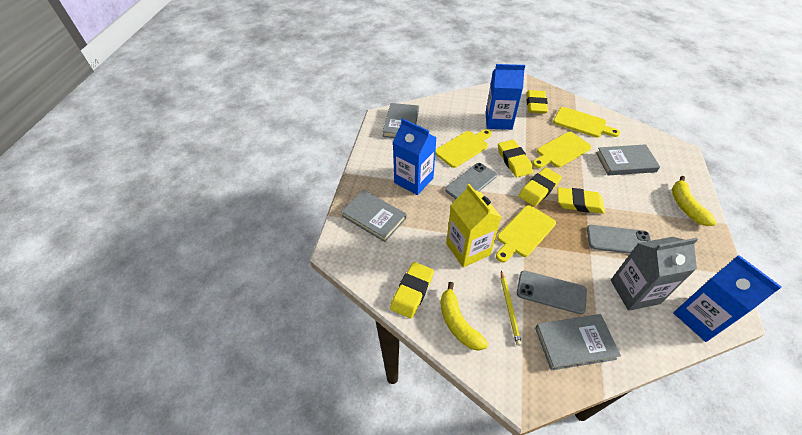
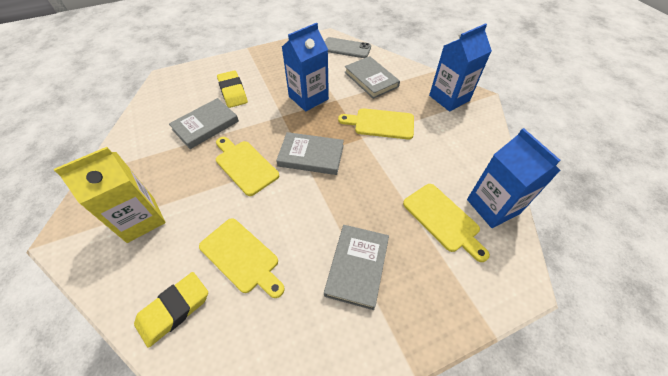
grey carton: [611,237,698,311] = 1 -> none = 0
grey phone: [445,163,497,199] [517,271,587,314] [587,225,651,254] = 3 -> [325,37,371,58] = 1
yellow banana: [440,282,488,351] [672,176,717,226] = 2 -> none = 0
yellow eraser: [390,262,434,319] [498,140,533,177] [518,167,562,207] [527,90,548,114] [557,187,605,214] = 5 -> [134,272,208,348] [217,71,248,108] = 2
yellow pencil: [501,271,522,346] = 1 -> none = 0

